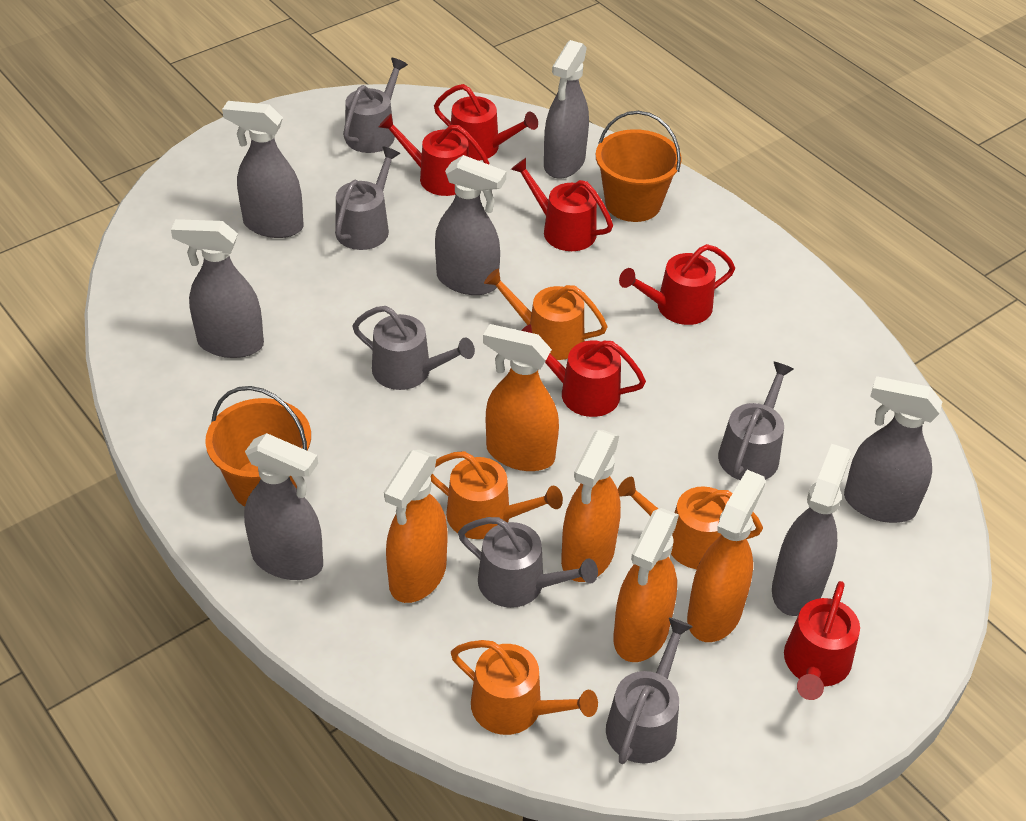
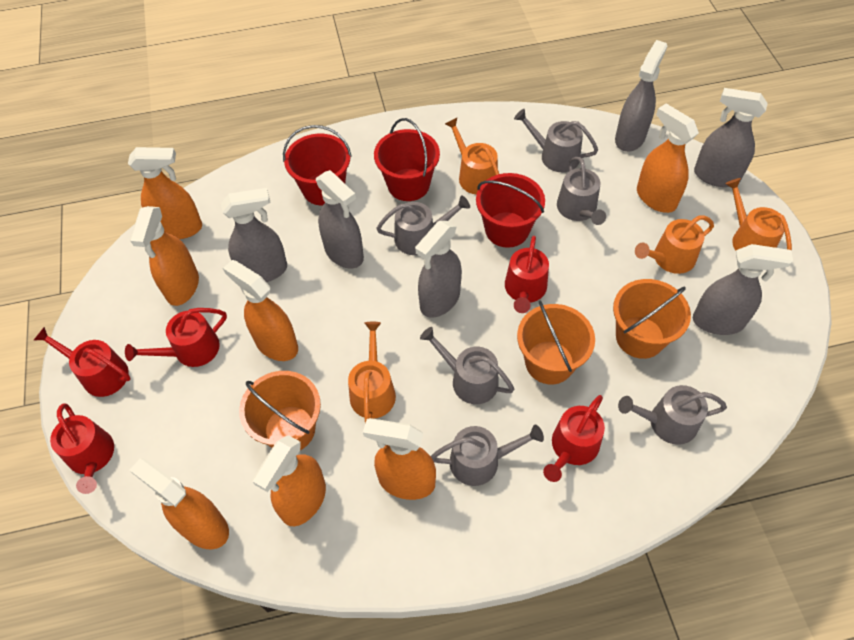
grey spray bottle: [171,219,264,358] [222,101,304,238] [244,433,323,580] [435,155,506,295] [544,40,589,179] [772,444,851,616] [844,376,942,523] = 7 -> [221,188,287,282] [316,170,364,268] [415,221,462,318] [615,40,667,152] [693,244,793,335] [694,88,768,187] = 6
orange bucket: [205,386,311,507] [596,111,682,222] = 2 -> [239,371,321,450] [517,301,595,384] [613,279,691,359] = 3
orange spray bottle: [384,450,447,603] [483,324,559,471] [561,430,621,582] [613,508,679,662] [687,470,766,642] = 5 -> [128,147,202,239] [130,206,199,306] [130,458,229,549] [223,260,298,361] [253,435,326,526] [363,418,436,500] [637,104,699,213] = 7
red bucket: none = 0 -> [283,125,352,206] [374,118,440,201] [476,173,545,248] = 3
red watering can: [379,114,489,196] [434,84,538,161] [511,158,613,251] [521,324,646,417] [619,244,735,325] [784,581,860,700] = 6 -> [34,327,131,397] [50,403,114,494] [125,308,227,367] [505,236,549,313] [543,395,605,482] = 5

